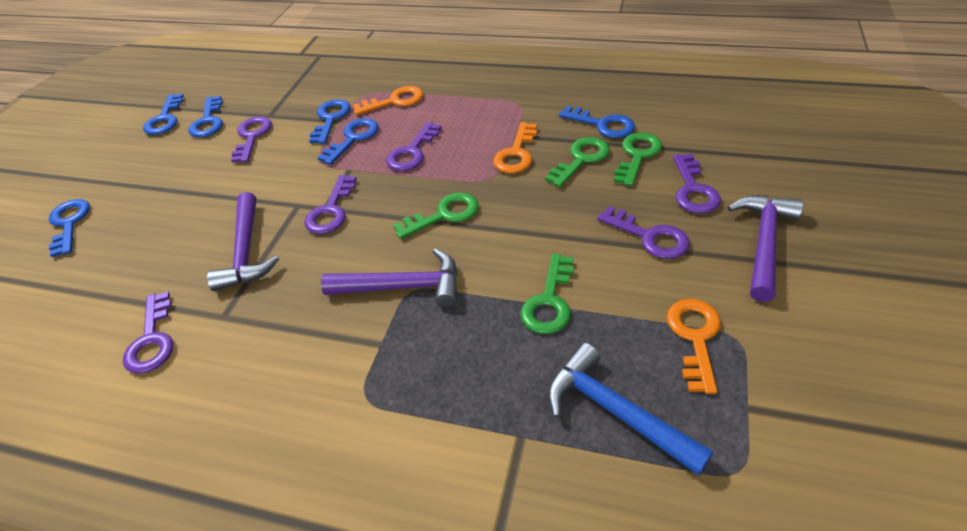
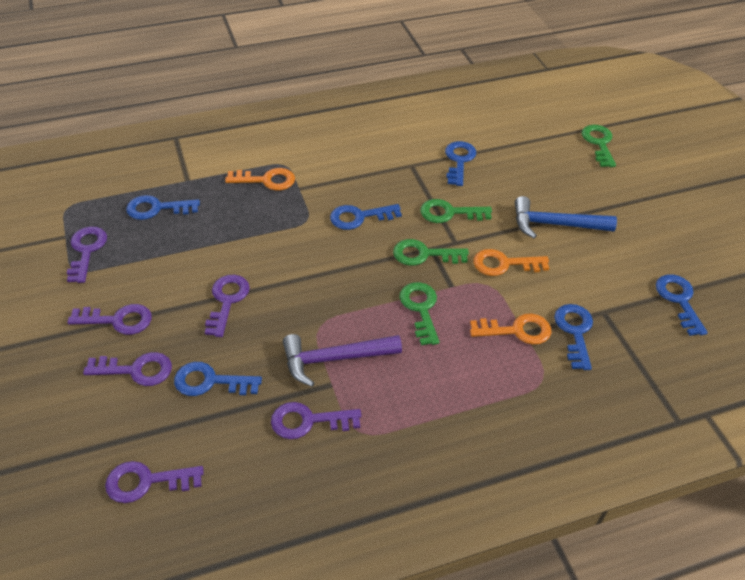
purple hammer: [207,192,279,291] [321,248,458,308] [727,195,803,302] = 3 -> [283,334,402,387] = 1

